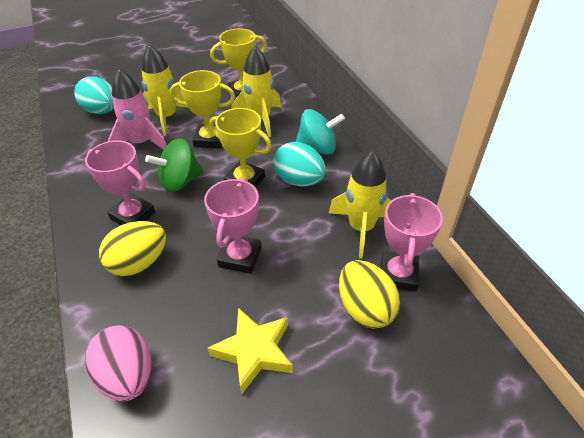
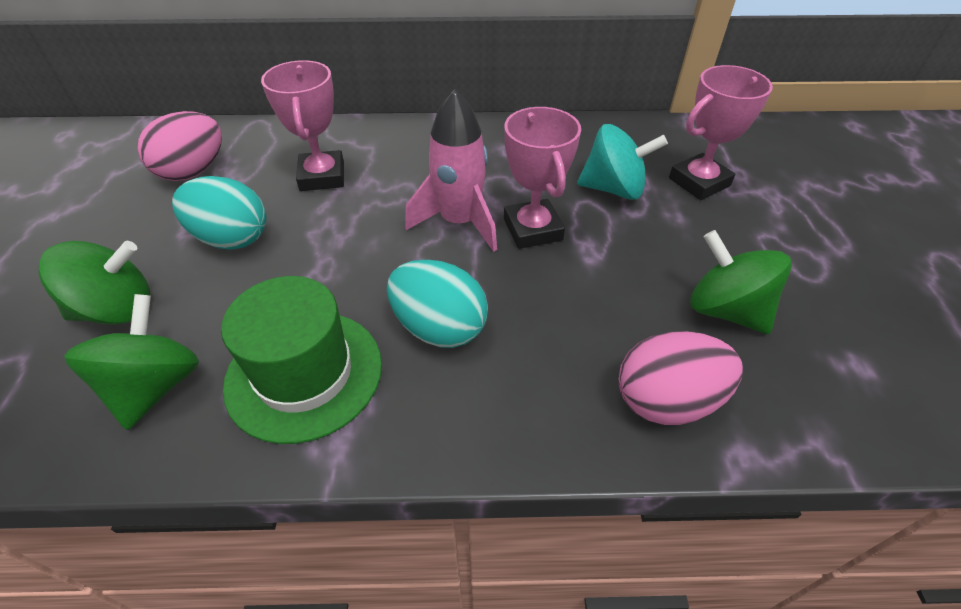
green hat: none = 0 -> [221,276,382,444] = 1
green spinning top: [145,138,203,192] = 1 -> [39,241,151,325] [64,294,199,430] [690,230,792,334] = 3
pink egg: [85,325,151,401] = 1 -> [138,111,222,181] [619,331,743,425] = 2
yellow egg: [99,221,166,276] [339,260,400,329] = 2 -> none = 0
yellow rocket: [141,45,188,136] [231,46,281,137] [329,151,391,258] = 3 -> none = 0
yellow star: [207,308,293,394] = 1 -> none = 0
yellow trophy: [170,70,235,149] [210,29,267,100] [210,108,272,188] = 3 -> none = 0

